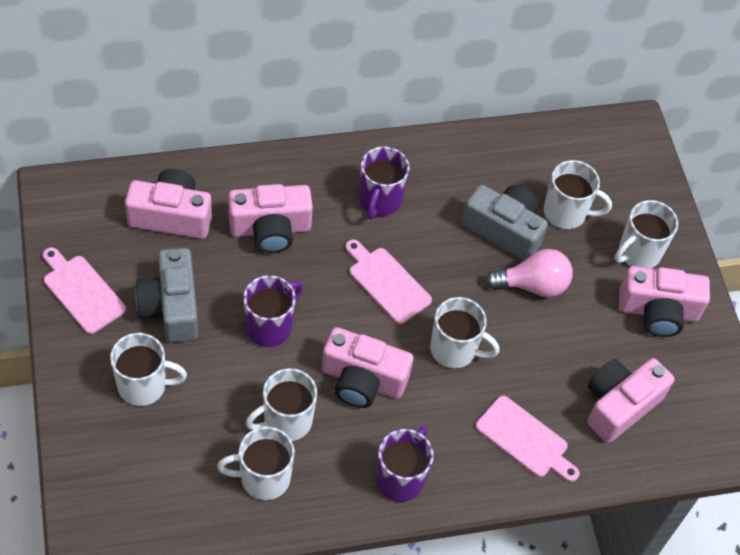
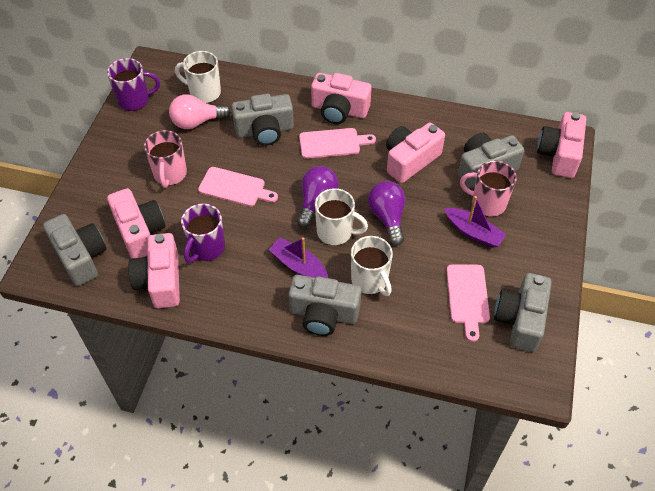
grey camera: [135,248,198,342] [462,185,548,261] = 2 -> [43,214,106,286] [231,94,294,146] [289,275,361,336] [458,133,524,189] [494,273,552,352] = 5
pink mug: none = 0 -> [144,130,187,188] [460,161,517,217] = 2
purple boat: none = 0 -> [269,237,328,278] [444,196,506,248] = 2
purple light bulb: none = 0 -> [297,166,339,228] [368,181,405,245] = 2
purple mug: [243,275,303,347] [359,147,410,220] [376,426,434,502] = 3 -> [107,58,160,111] [181,204,225,263] = 2
white mug: [110,333,187,406] [217,426,295,500] [245,368,317,441] [430,297,499,368] [544,160,612,229] [614,200,678,268] = 6 -> [175,51,221,103] [315,188,368,245] [351,236,393,296] = 3

